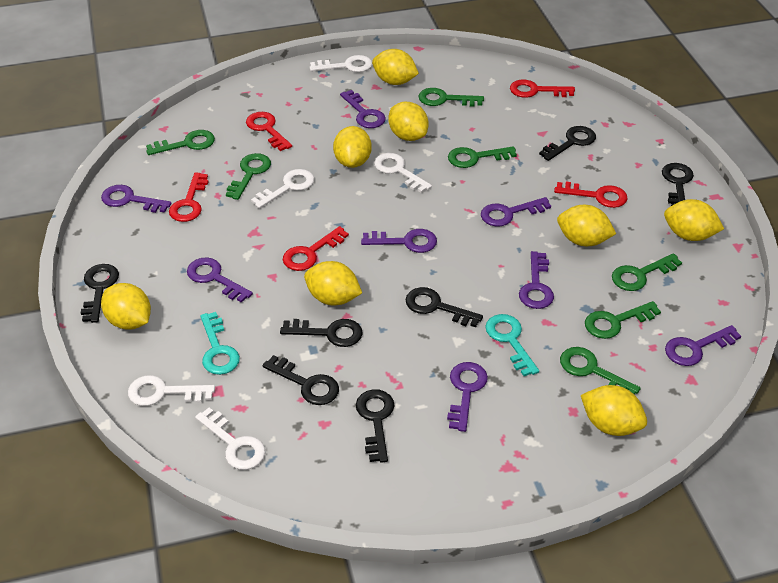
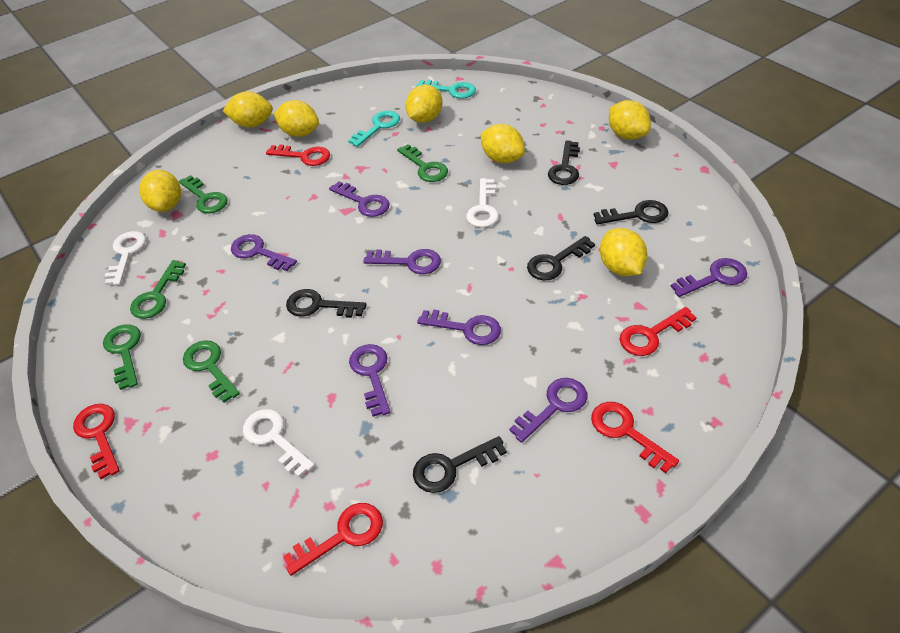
black key: [81,264,119,323] [262,355,339,405] [280,319,363,347] [356,389,394,463] [405,287,483,327] [539,126,596,161] [662,163,694,206] = 7 -> [286,289,367,318] [413,436,507,493] [527,236,595,280] [548,140,580,185] [594,200,669,224] = 5
green key: [146,130,215,155] [226,153,271,200] [418,88,484,107] [448,146,517,168] [560,347,641,394] [585,301,661,339] [612,253,682,291] = 7 -> [103,324,141,390] [130,260,186,319] [179,175,228,213] [183,340,240,403] [397,144,448,182] = 5
purple key: [101,185,172,213] [187,257,253,303] [340,90,386,128] [361,229,437,253] [447,362,488,432] [481,197,551,227] [519,251,554,309] [665,325,741,366] = 8 -> [231,234,297,271] [329,181,390,217] [349,344,390,417] [363,249,441,274] [417,309,501,345] [509,378,588,443] [670,258,747,297] = 7
white key: [128,375,215,406] [195,407,265,470] [251,169,315,209] [309,55,372,72] [374,153,432,193] = 5 -> [104,231,146,285] [243,409,315,477] [466,178,499,228] = 3
yellow lemon: [101,283,151,330] [304,261,362,305] [333,126,372,168] [372,49,419,85] [388,102,429,141] [557,205,616,246] [581,385,647,436] [664,199,724,241] = 8 -> [139,170,181,212] [223,91,273,128] [274,100,319,137] [406,85,443,123] [481,124,525,164] [600,228,648,276] [609,100,651,140] = 7

